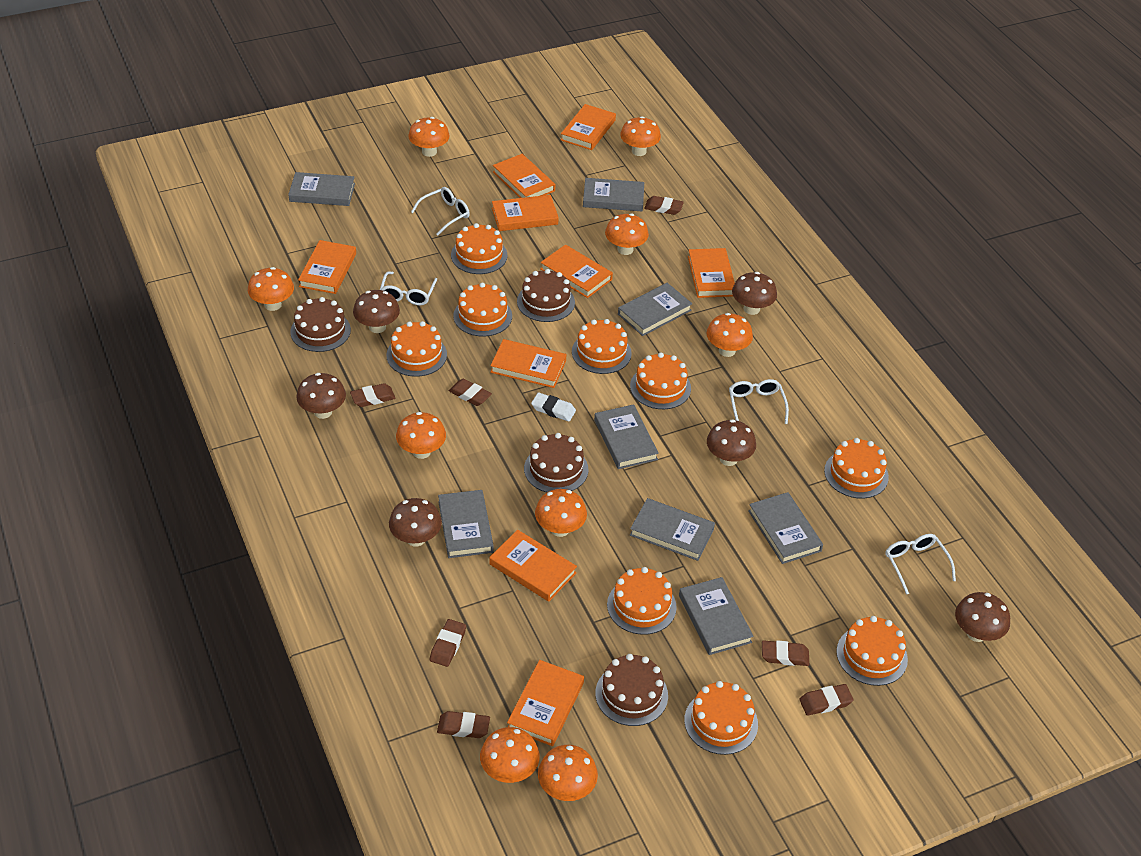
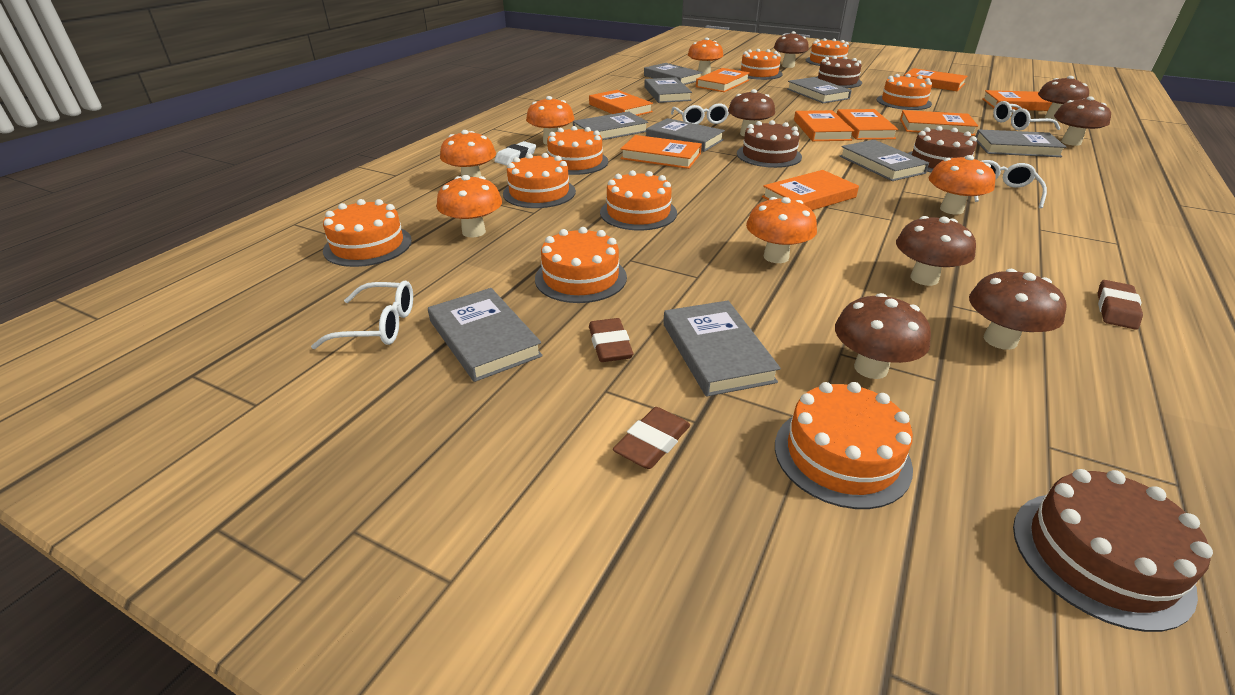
brown eraser: [350,383,396,407] [430,619,466,667] [437,711,490,738] [449,379,492,406] [644,196,684,215] [762,640,809,666] [799,684,854,716] = 7 -> [589,318,633,362] [613,407,690,469] [1098,280,1143,330] = 3
brown mushroom: [296,373,346,419] [353,290,400,333] [389,498,442,547] [707,419,756,466] [732,272,777,315] [955,592,1010,642] = 6 -> [728,89,775,136] [774,31,809,68] [835,293,931,379] [896,216,976,286] [969,269,1066,350] [1038,76,1089,121] [1054,96,1111,146] = 7
grey book: [288,172,355,206] [438,490,494,558] [583,178,644,211] [594,404,659,469] [618,283,692,336] [630,498,715,561] [679,577,754,655] [748,492,823,564] = 8 -> [428,288,543,382] [573,111,648,140] [644,63,703,85] [644,77,692,103] [646,118,725,152] [663,300,781,397] [787,77,852,103] [839,140,929,181] [976,129,1066,157] = 9
orange mushroom: [248,267,294,311] [396,412,446,459] [408,117,450,157] [480,727,540,783] [535,489,587,537] [538,745,598,801] [605,214,649,255] [620,116,661,156] [707,313,753,357] = 9 -> [437,175,502,238] [440,130,496,177] [526,96,574,145] [688,37,723,75] [746,197,817,263] [929,155,996,215] = 6

